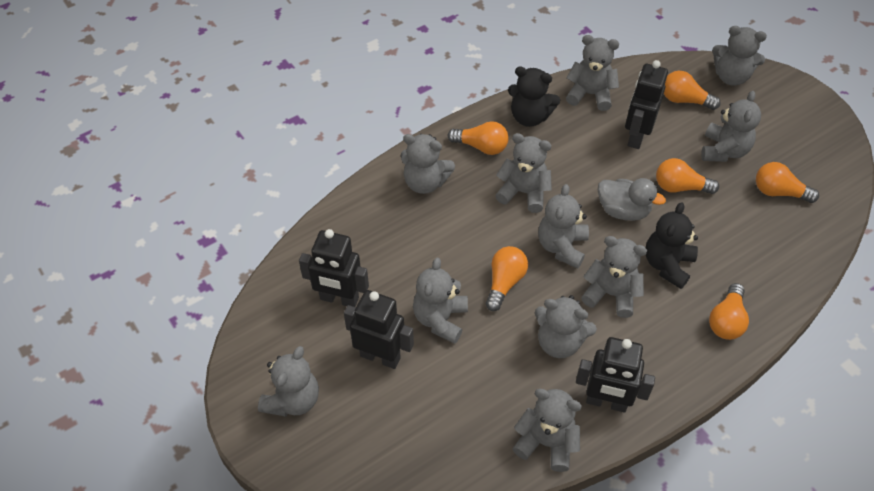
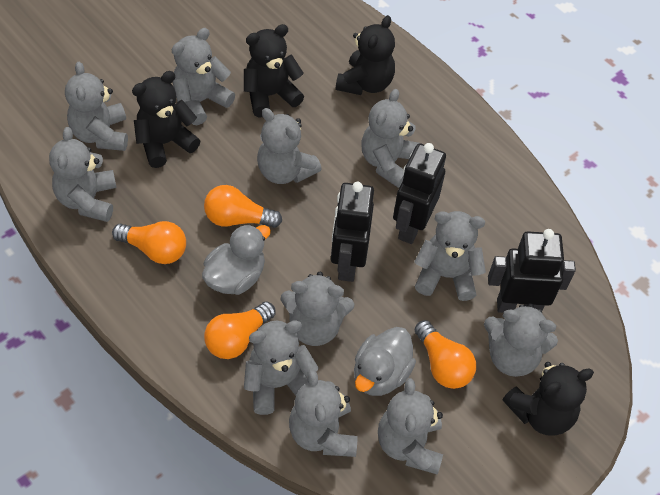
black robot: [299,229,369,307] [344,290,414,369] [576,337,655,412] [625,60,668,149] = 4 -> [331,182,374,282] [393,143,446,244] [488,229,576,313] = 3
black teddy bear: [508,66,560,127] [646,202,698,289] = 2 -> [132,71,200,168] [244,24,304,118] [336,15,395,95] [502,362,594,436] = 4
grey duck: [598,178,666,221] = 1 -> [202,224,271,295] [354,327,416,396] = 2
orange light bulb: [447,121,509,155] [486,246,528,311] [656,158,719,194] [664,71,721,110] [709,283,749,340] [756,162,819,203] = 6 -> [112,221,186,264] [204,185,282,228] [204,301,276,359] [415,320,476,389] = 4

